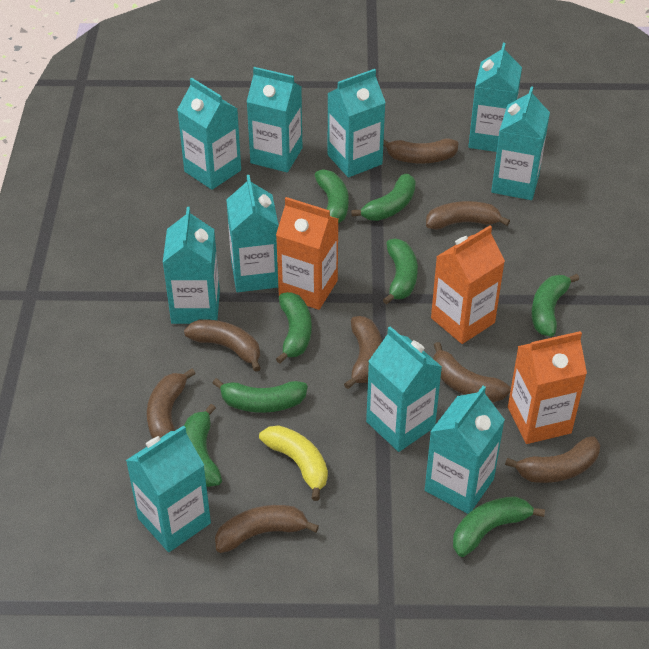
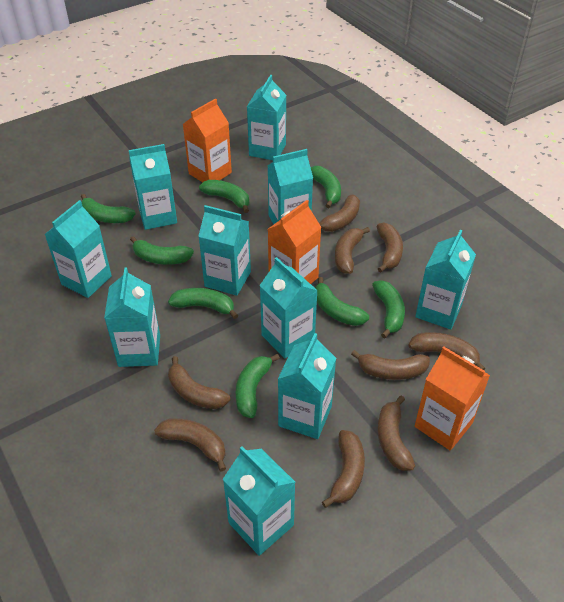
brown banana: [147,368,196,439] [184,319,261,372] [215,505,319,553] [344,316,382,389] [383,139,458,163] [426,201,510,230] [433,342,511,402] [505,436,600,483] = 8 -> [154,418,226,472] [168,356,230,409] [319,195,360,232] [322,430,365,508] [335,227,370,274] [351,350,430,380] [377,223,403,273] [378,396,415,471] [408,332,485,370] = 9
yellow banana: [259,425,328,501] = 1 -> none = 0

